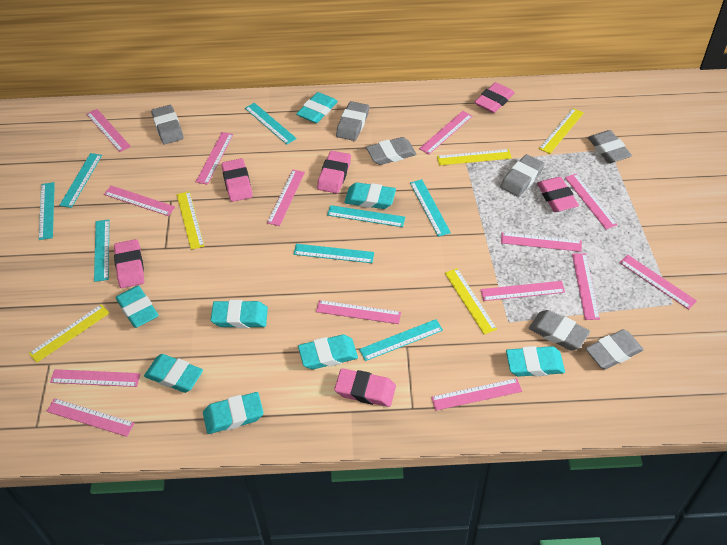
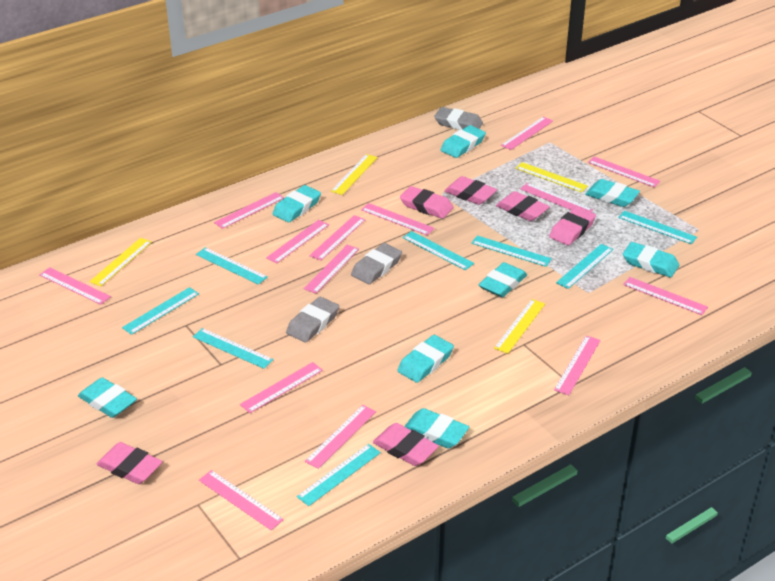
grey eraser: [151,105,184,144] [336,101,369,141] [366,137,417,165] [500,154,545,197] [529,310,590,350] [585,329,644,369] [588,130,632,163] = 7 -> [286,297,339,343] [351,243,402,284] [434,107,483,130] = 3
yellow ruler: [29,304,109,363] [177,191,204,250] [437,149,512,166] [445,268,497,335] [539,108,584,154] = 5 -> [89,238,152,286] [331,154,378,195] [494,299,545,354] [515,162,588,193] = 4

